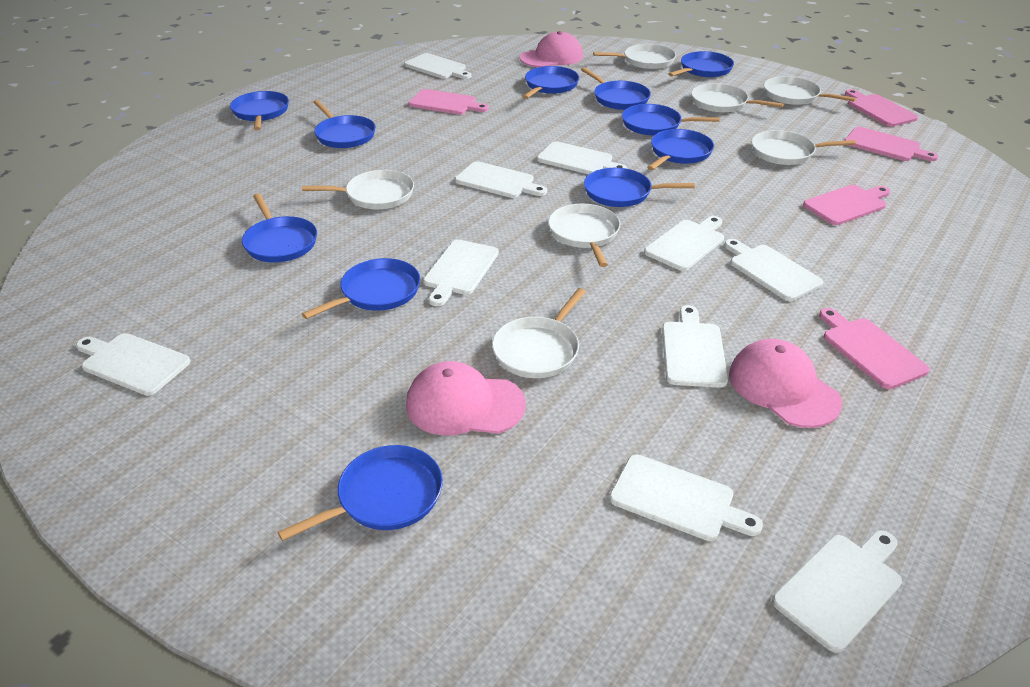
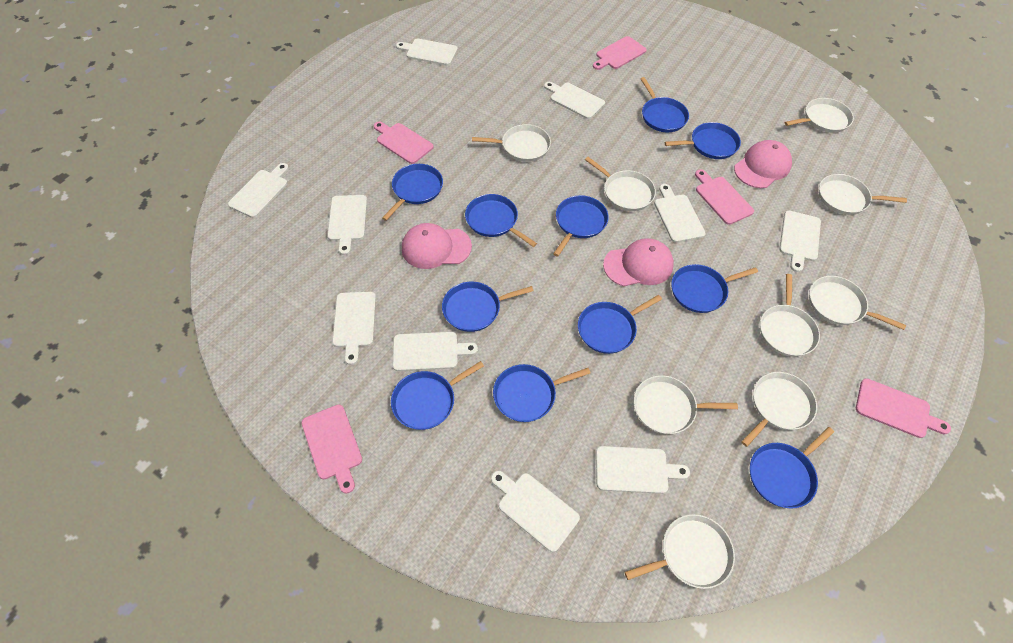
white pan: [302,170,414,209] [492,288,586,378] [548,204,620,267] [593,44,676,69] [691,83,784,113] [751,130,856,165] [764,76,856,105] = 7 -> [472,124,551,162] [585,157,656,211] [625,514,735,589] [634,375,738,434] [741,372,817,447] [760,274,820,357] [785,98,854,133] [809,276,906,330] [819,174,907,215] = 9

